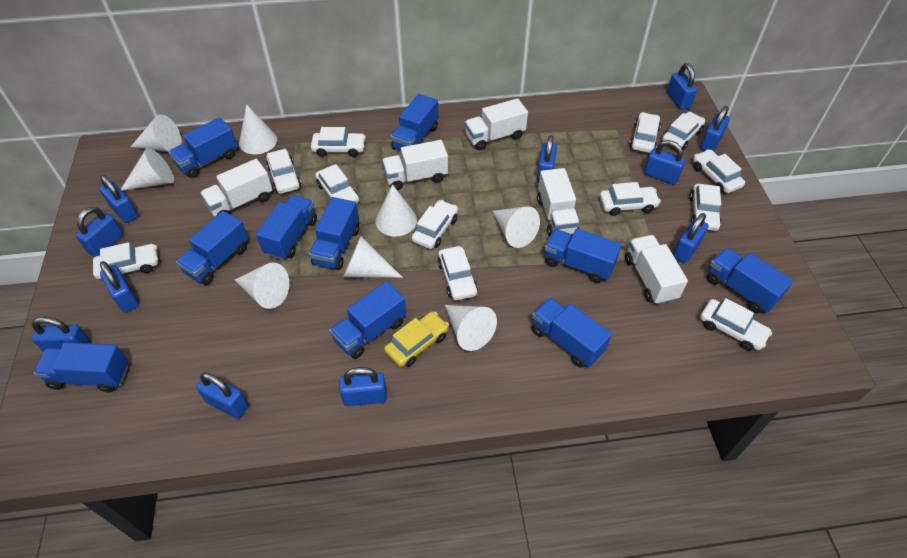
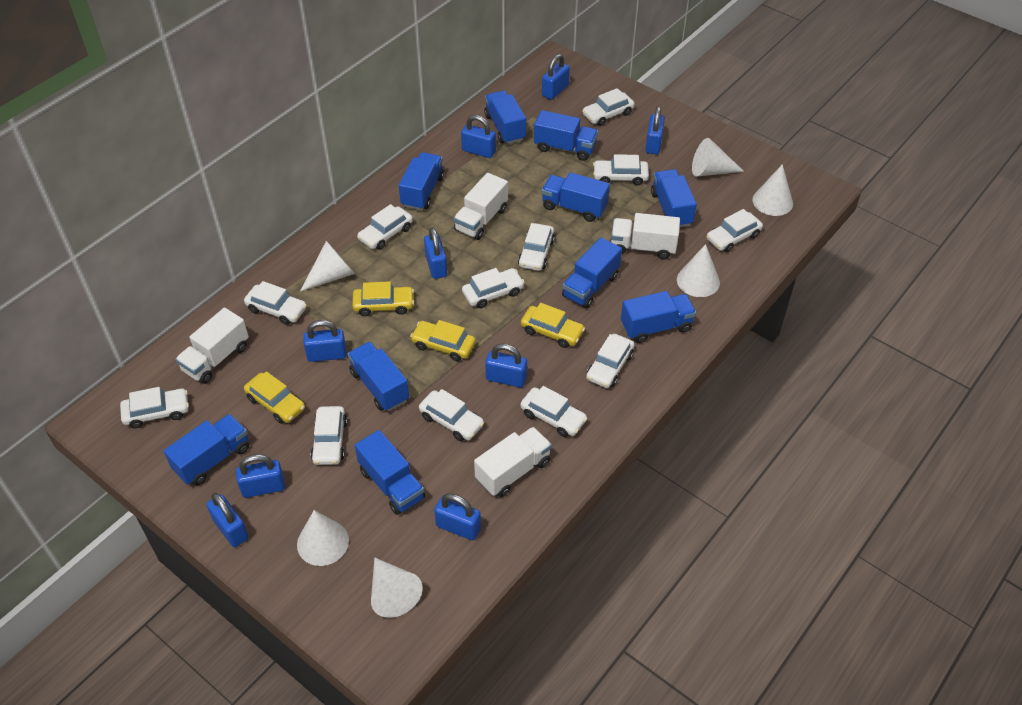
blue padlock: [32,317,91,352] [76,207,123,257] [99,175,138,223] [100,261,139,313] [196,372,248,419] [339,367,387,406] [537,135,557,183] [644,140,685,185] [667,63,697,110] [673,213,708,263] [700,106,730,152] = 11 -> [206,493,249,547] [236,454,285,498] [303,320,347,362] [424,227,447,279] [434,493,481,540] [461,115,496,158] [485,344,527,387] [542,54,570,100] [646,106,665,154] = 9
white cone: [121,148,174,191] [131,114,182,152] [235,263,289,309] [239,104,277,154] [343,236,403,278] [375,184,417,236] [445,305,497,351] [492,207,540,248] = 8 -> [297,510,349,566] [300,241,355,292] [371,558,422,618] [677,244,720,297] [692,138,744,177] [752,164,793,216] = 6
white truck: [200,159,273,217] [382,140,448,191] [465,98,528,150] [537,168,580,237] [625,235,688,305] = 5 -> [175,308,249,384] [454,173,508,240] [474,427,552,497] [611,213,680,259] = 4
yellow car: [384,312,449,367] = 1 -> [244,371,305,424] [352,281,414,316] [410,320,476,361] [521,303,585,348] = 4

